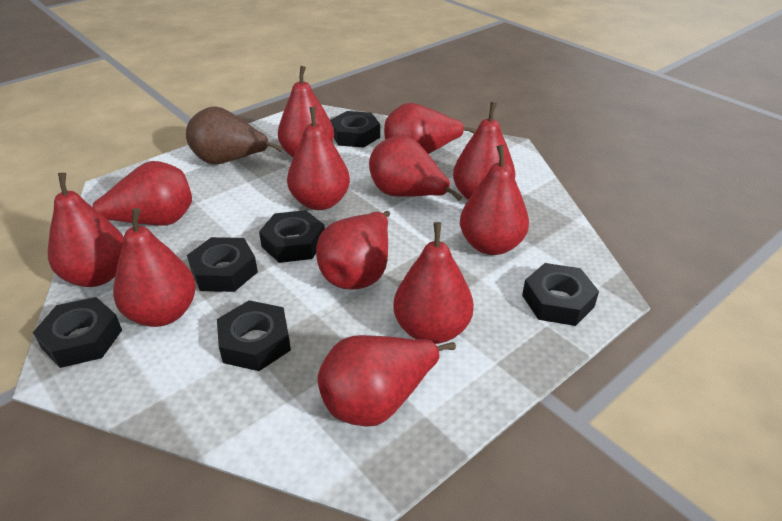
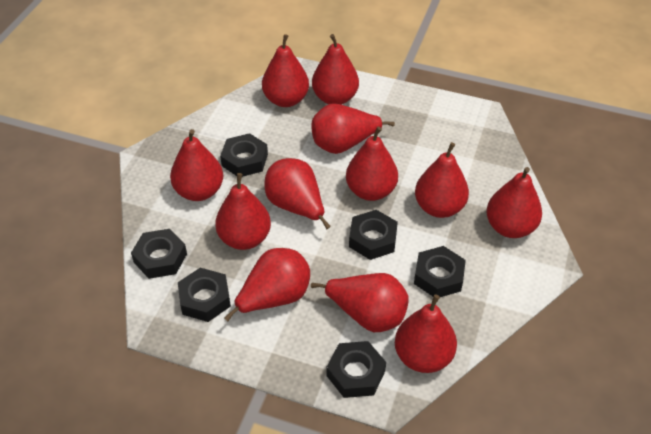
brown pear: [186,106,283,164] = 1 -> none = 0

